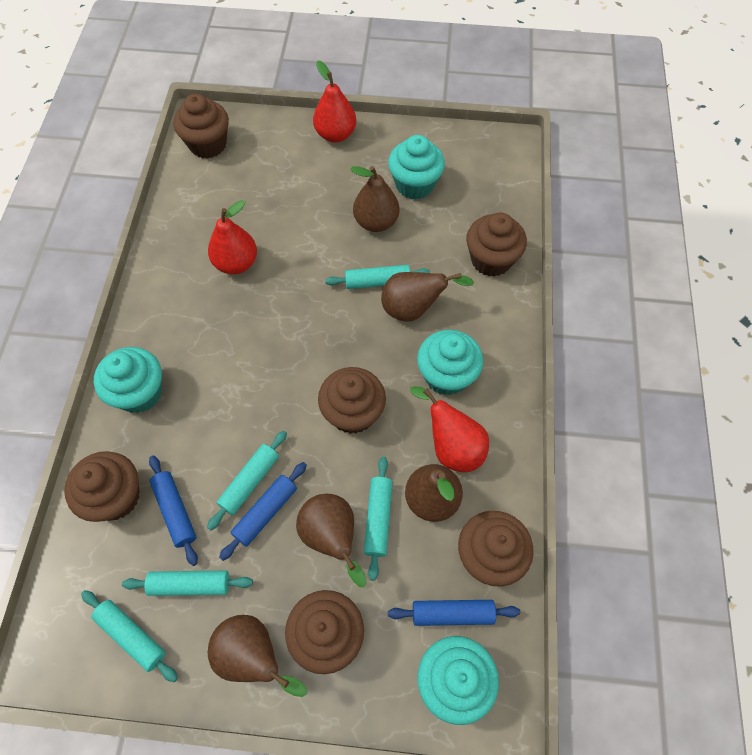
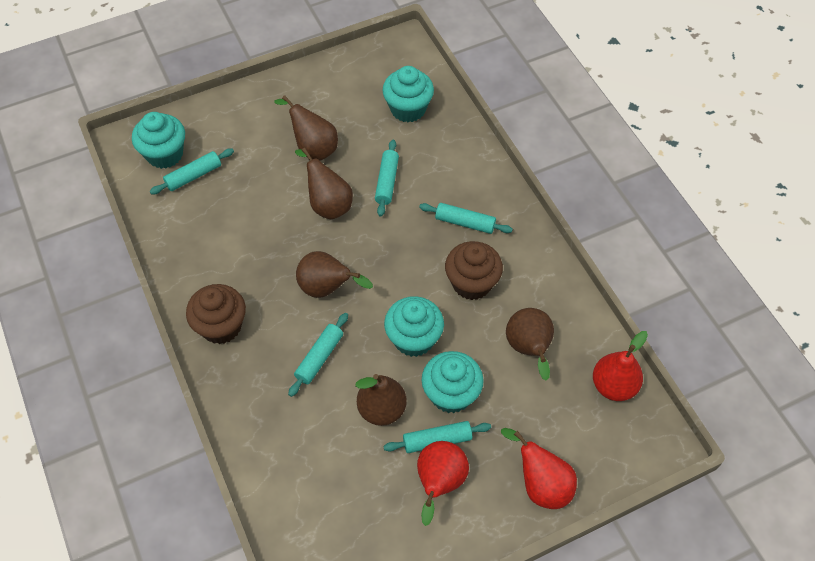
blue rolling pin: [149,455,198,566] [219,462,307,561] [388,600,520,626] = 3 -> none = 0
brown cupcake: [64,451,140,522] [174,94,229,159] [285,590,364,674] [318,367,386,434] [458,511,533,587] [466,213,527,277] = 6 -> [186,284,246,344] [445,241,503,300] = 2

